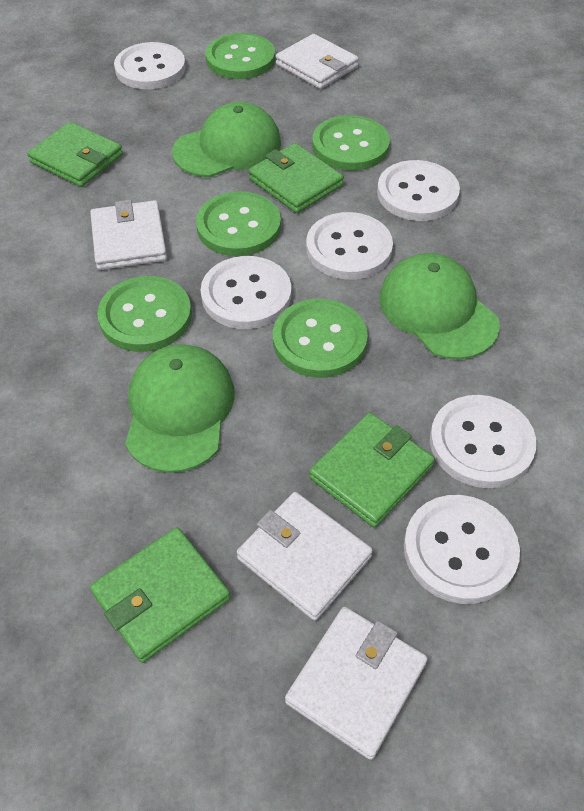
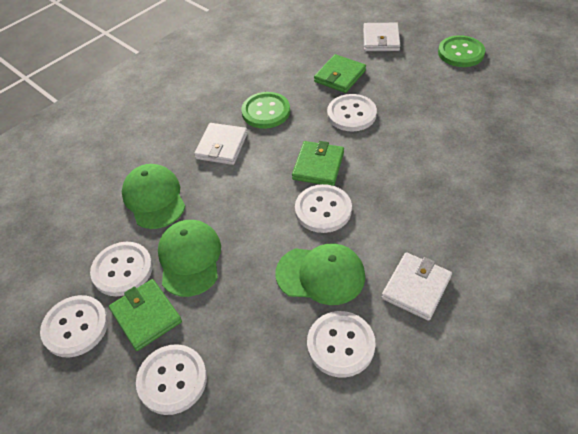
green button: [97,276,192,352] [196,191,281,256] [206,33,275,79] [273,299,368,378] [312,115,390,171] = 5 -> [241,92,290,129] [438,35,485,67] = 2
green wallet: [27,122,123,187] [90,527,230,663] [248,143,344,213] [309,413,435,527] = 4 -> [109,279,182,351] [292,141,344,186] [314,54,366,93] = 3
white wallet: [90,200,167,270] [237,492,373,621] [276,34,359,89] [285,607,428,760] = 4 -> [194,123,248,165] [363,23,400,51] [381,252,452,321] = 3

